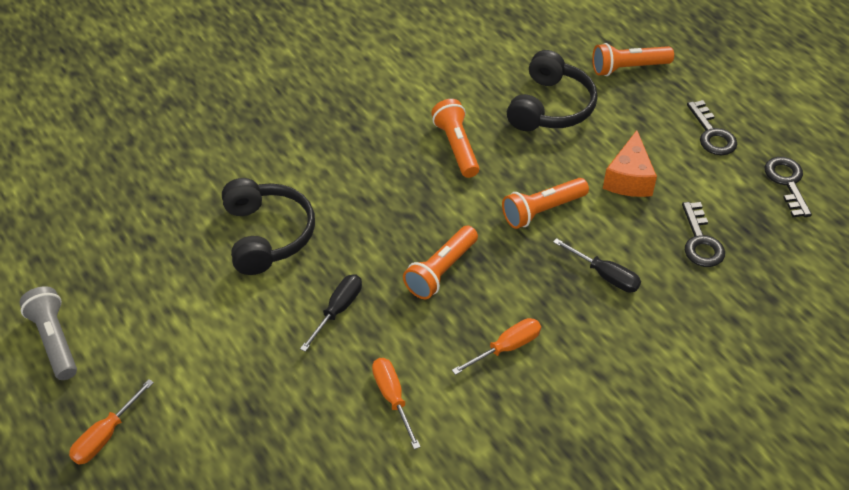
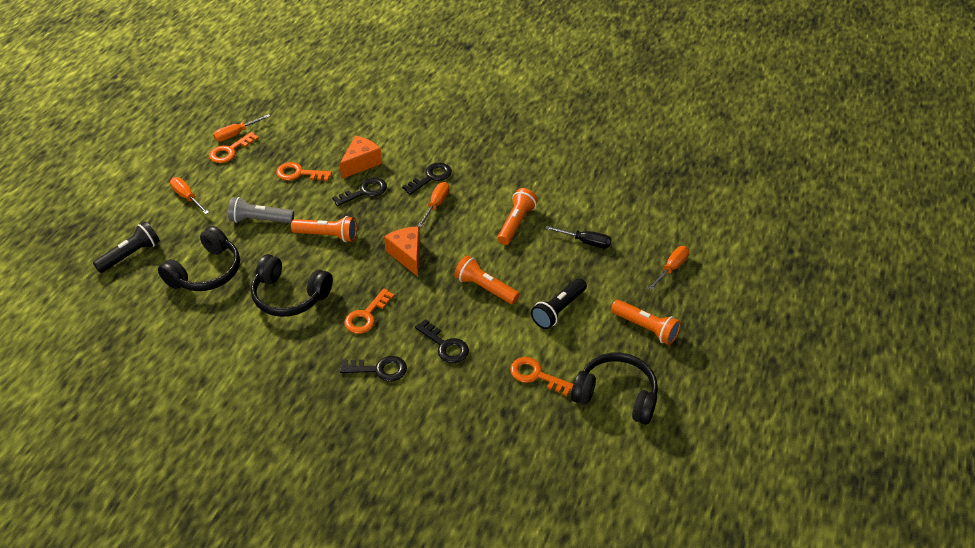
black flashlight: none = 0 -> [93,222,160,273] [531,278,587,329] = 2
black headphones: [222,178,315,275] [507,50,598,131] = 2 -> [158,226,240,291] [251,254,333,317] [571,353,658,424] = 3
black key: [682,202,725,267] [687,100,737,155] [765,157,812,217] = 3 -> [332,178,387,206] [340,356,407,381] [402,163,452,195] [415,319,469,363] = 4
black screwdriver: [300,274,362,352] [553,238,641,293] = 2 -> [545,226,612,248] = 1
orange cheese: [603,130,657,197] = 1 -> [339,136,382,179] [384,226,420,277] = 2
orange key: none = 0 -> [209,132,259,163] [276,162,332,181] [344,289,395,334] [510,357,573,396] = 4
orange screwdriver: [69,379,154,465] [372,358,421,449] [452,318,541,375] = 3 -> [170,177,209,214] [213,114,270,141] [418,182,450,227] [648,246,689,290] = 4

